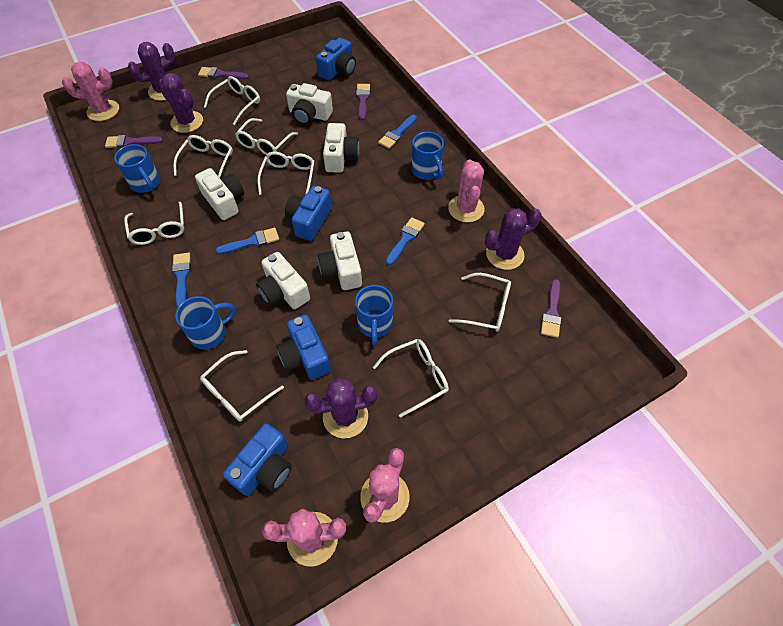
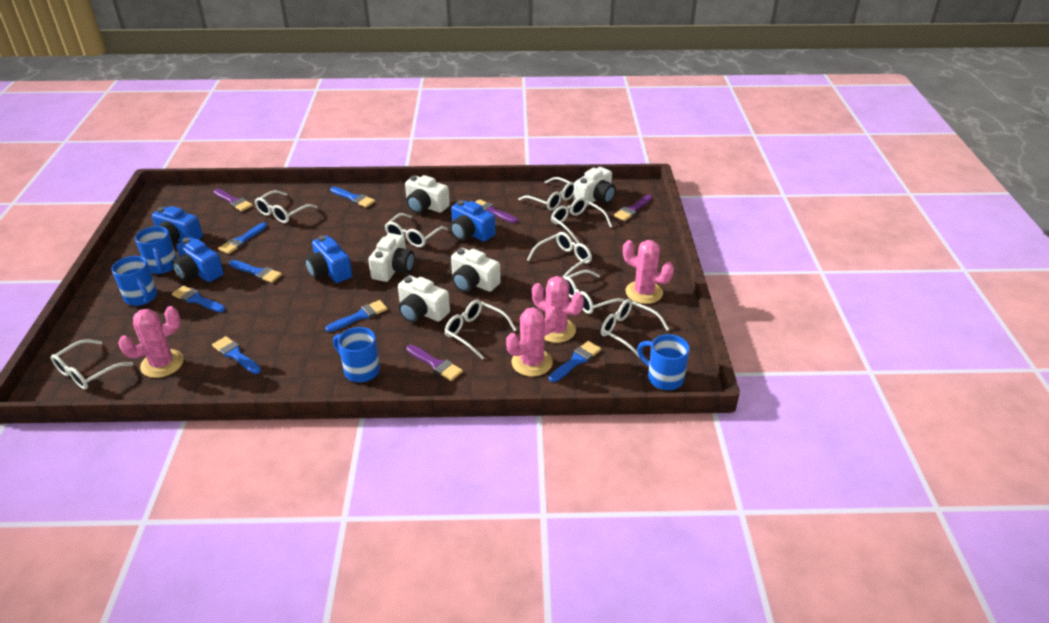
blue brush: [172,253,191,307] [216,228,279,254] [378,115,417,149] [386,217,425,265] = 4 -> [172,286,225,312] [212,336,261,374] [218,222,267,254] [229,260,282,283] [326,300,388,332] [330,187,375,208] [549,341,601,382] = 7
purple cactus: [128,42,175,101] [158,73,203,133] [305,378,377,438] [485,208,541,270] = 4 -> none = 0
white glasses: [124,202,184,245] [174,135,233,178] [200,350,284,422] [204,76,260,125] [235,118,298,155] [257,152,314,195] [373,339,449,418] [448,273,511,331] = 8 -> [51,339,133,390] [255,190,317,223] [385,213,448,247] [445,300,517,359] [518,177,574,211] [527,232,592,278] [551,197,612,243] [564,270,625,314] [601,299,669,358] = 9

